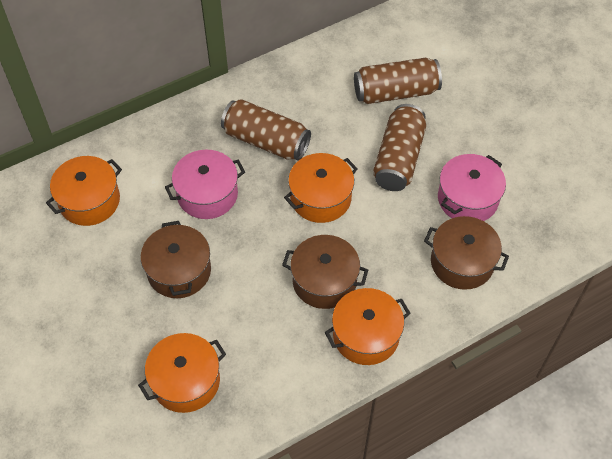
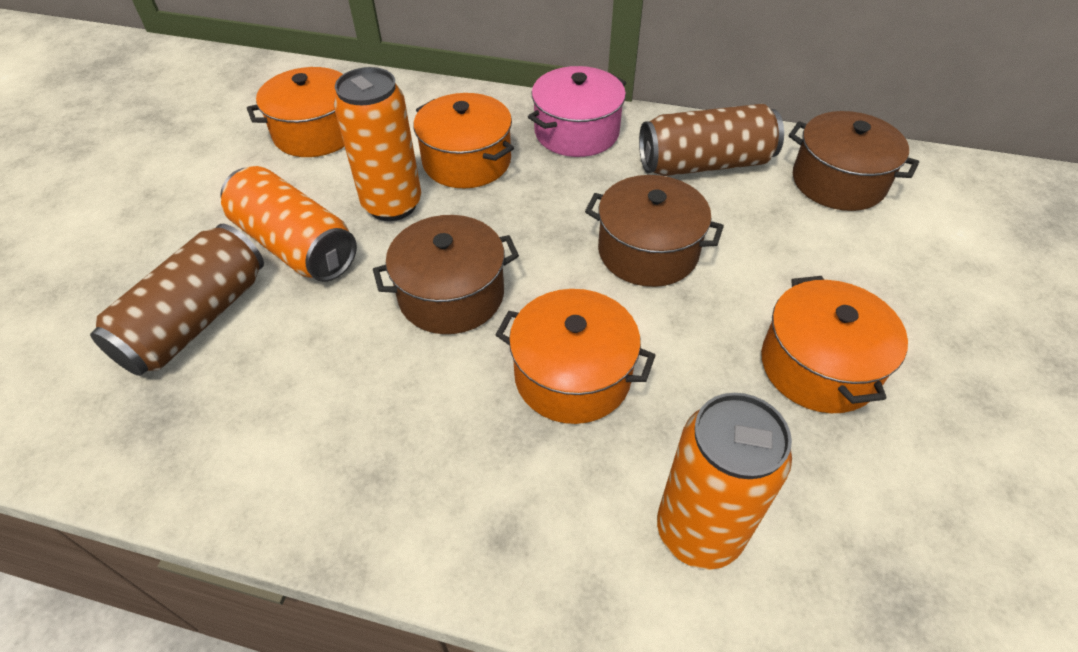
brown can: [221,99,311,161] [354,57,442,104] [373,104,426,191] = 3 -> [90,224,264,376] [639,104,784,176] = 2
orange can: none = 0 -> [221,166,357,282] [334,67,421,221] [657,393,792,570] = 3
pink pot: [165,150,245,219] [438,154,506,221] = 2 -> [528,66,626,157] = 1

